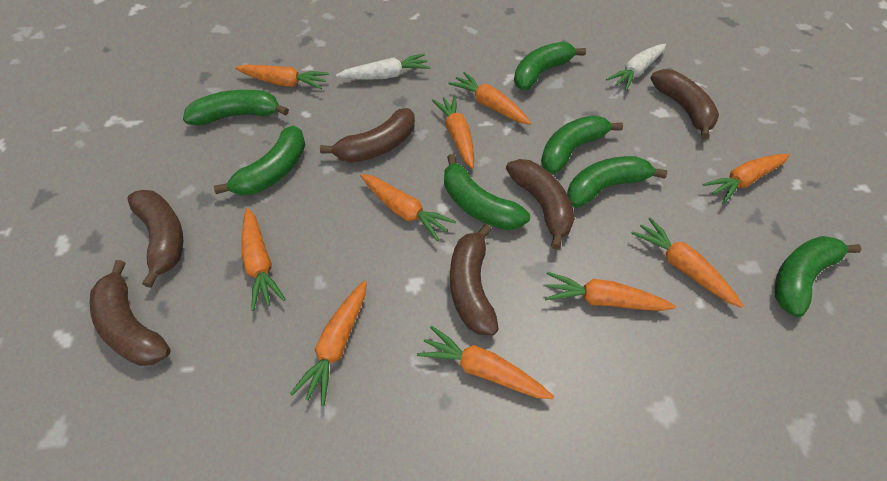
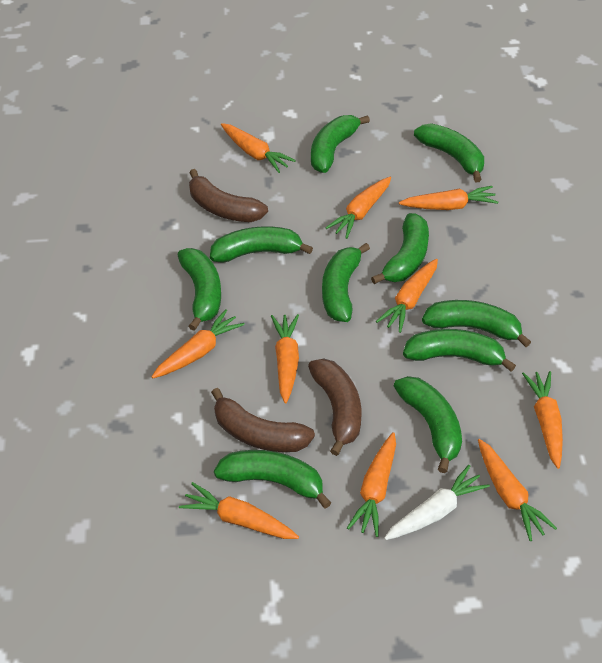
brown banana: [89,260,171,366] [127,190,183,288] [320,108,415,163] [450,223,499,335] [506,159,575,250] [650,69,719,139] = 6 -> [189,169,268,222] [211,388,315,452] [308,359,361,456] = 3
green banana: [183,90,289,125] [214,126,306,195] [444,154,530,230] [514,42,586,90] [541,116,623,174] [567,156,667,208] [775,236,862,317] = 7 -> [178,248,221,331] [210,226,313,263] [214,450,331,509] [311,115,370,173] [322,243,370,322] [371,213,429,284] [394,376,462,473] [403,329,516,372] [414,123,484,182] [422,300,531,347] = 10
white carrot: [336,54,430,80] [606,44,666,91] = 2 -> [384,465,490,540] = 1

